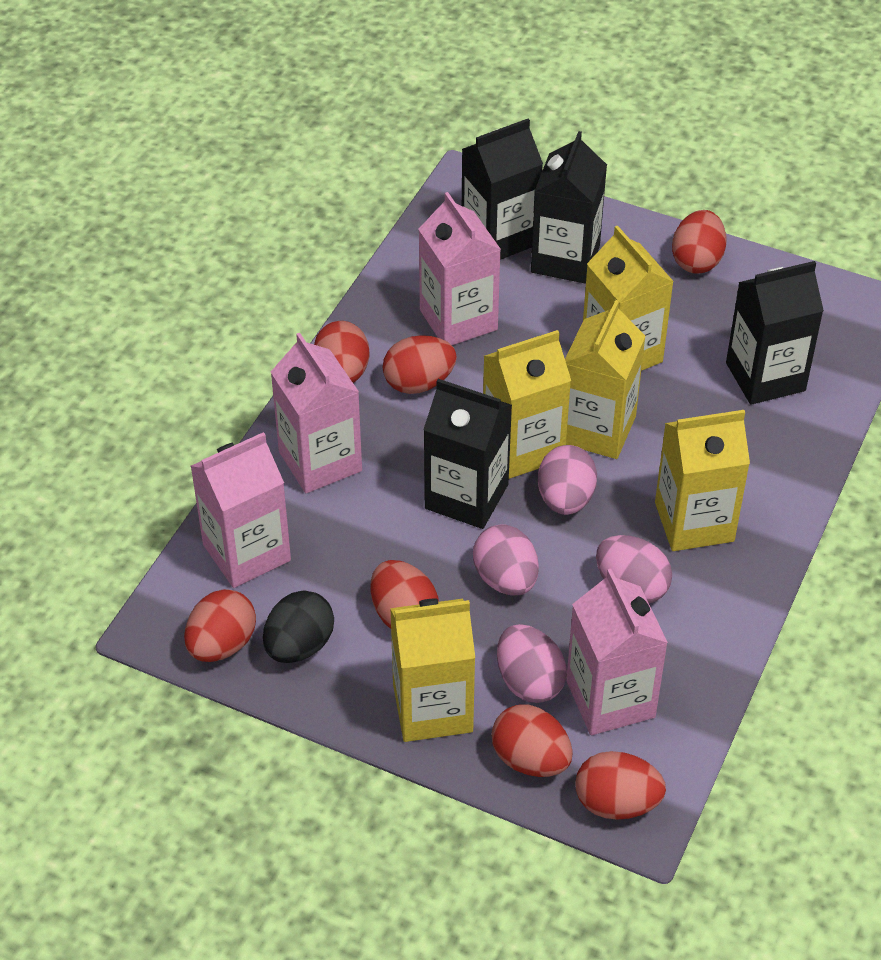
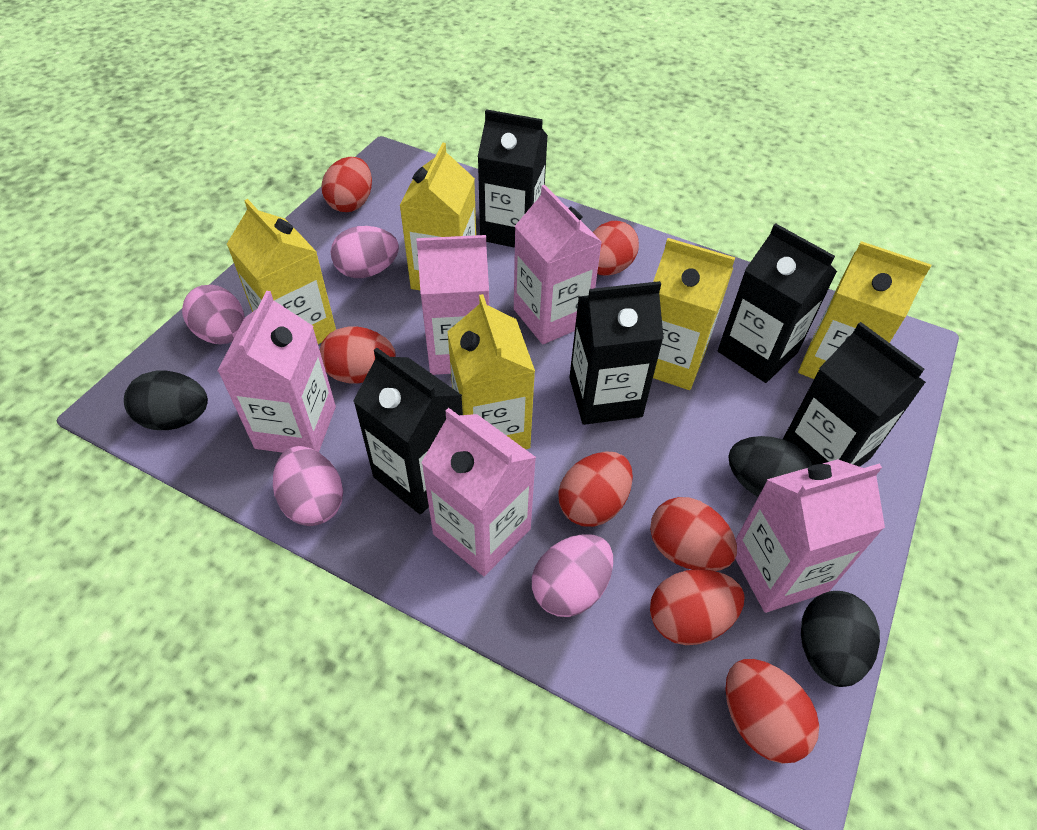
black carton: [423,379,512,529] [462,119,543,260] [531,131,607,284] [726,261,824,405] = 4 -> [353,348,463,514] [478,109,548,248] [569,281,664,425] [718,223,837,383] [783,322,926,467] = 5
black egg: [263,591,334,663] = 1 -> [124,370,208,430] [728,436,812,497] [801,591,880,687] = 3
pink carton: [191,432,291,588] [271,333,362,493] [419,192,501,345] [566,569,668,735] = 4 -> [218,291,336,453] [416,235,489,375] [421,408,536,576] [514,185,602,344] [735,459,885,613] = 5

